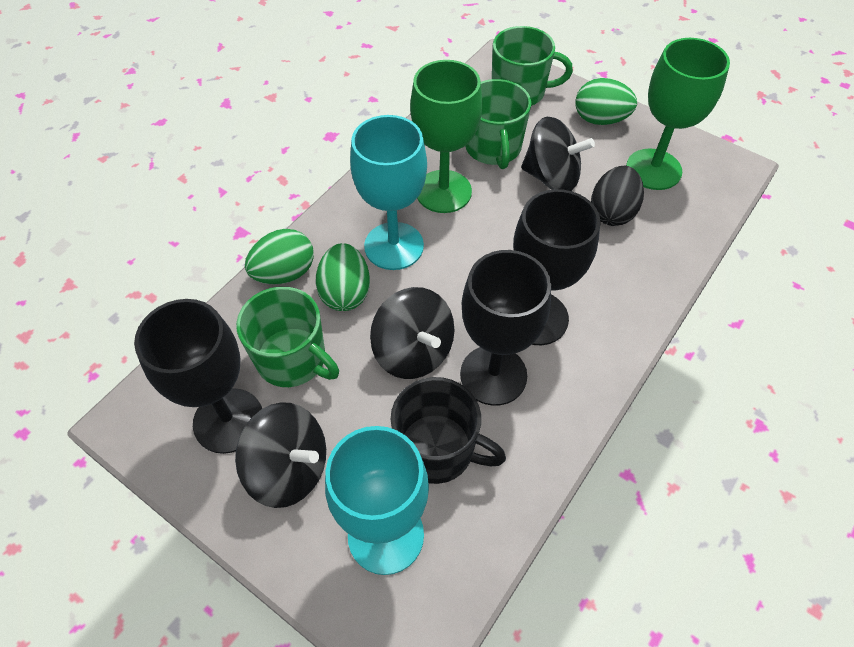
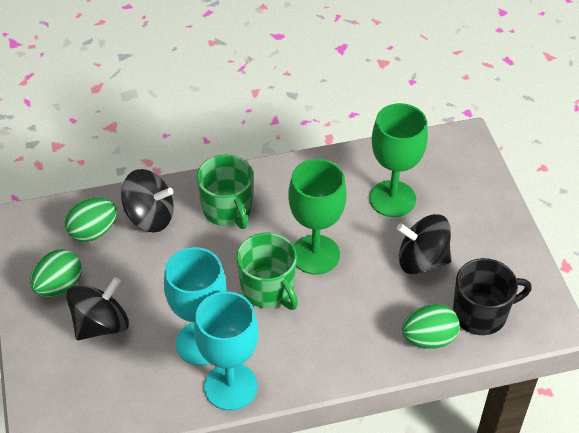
black egg: [591,166,644,226] = 1 -> none = 0
black goblet: [134,299,262,454] [460,250,551,406] [513,189,601,345] = 3 -> none = 0
green mug: [236,287,339,387] [465,79,532,169] [492,26,573,106] = 3 -> [197,155,253,229] [236,233,298,310] = 2

